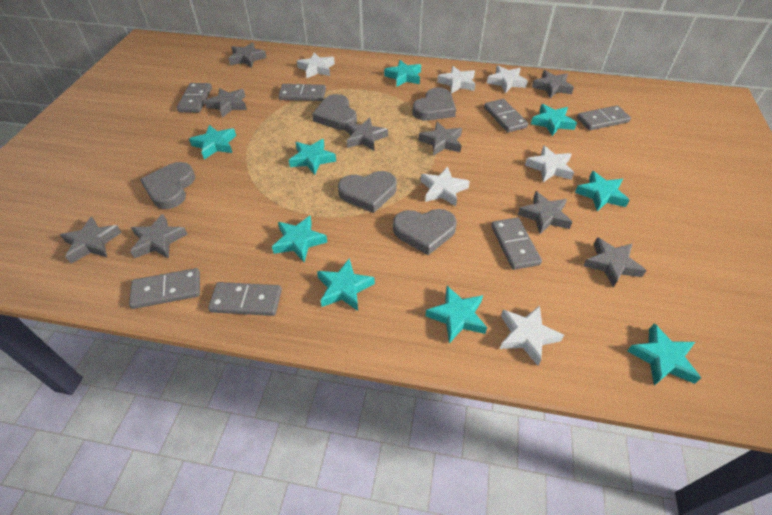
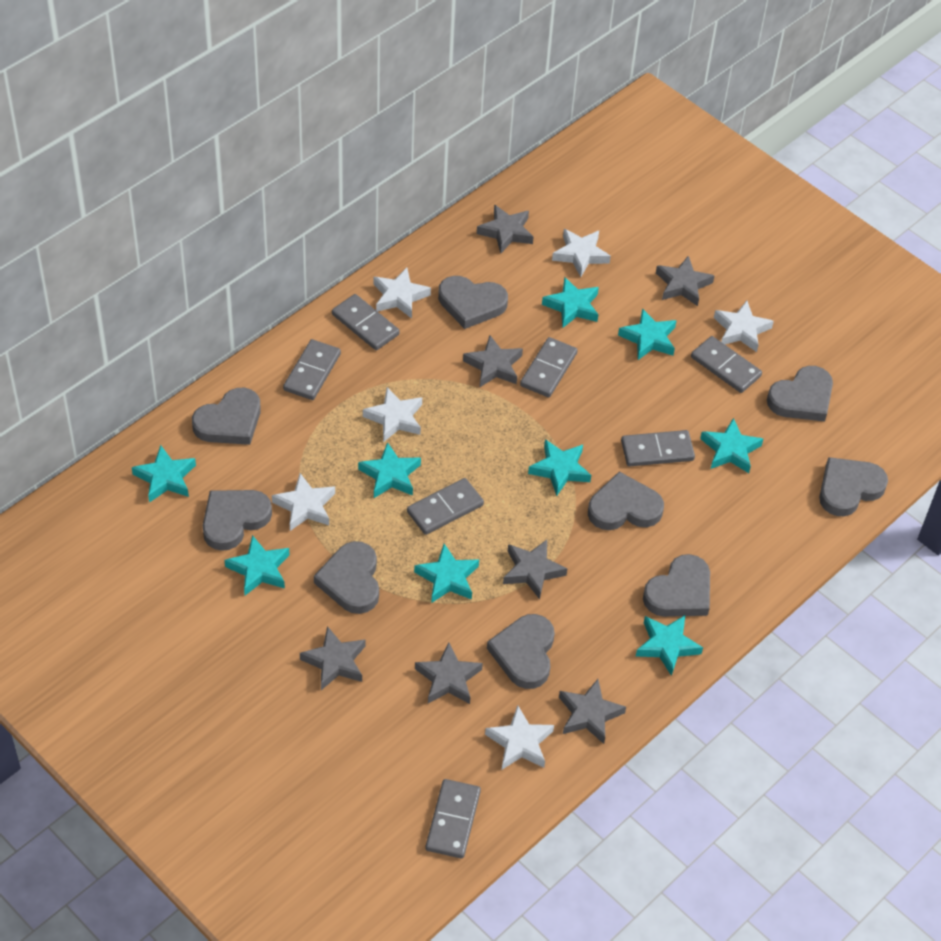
grey heart: [140,162,195,209] [312,94,357,130] [338,171,397,213] [393,209,457,255] [413,87,456,121] = 5 -> [192,388,261,445] [203,490,272,551] [314,541,379,614] [438,276,508,329] [487,614,555,689] [588,471,664,530] [643,554,710,617] [767,366,833,422] [819,457,888,516] = 9
grey star: [60,216,122,264] [130,214,188,259] [204,88,247,118] [228,42,267,68] [345,117,388,151] [419,122,462,156] [518,191,572,234] [532,70,574,98] [584,237,647,288] = 9 -> [300,626,366,690] [415,642,483,704] [463,335,523,387] [477,205,534,253] [503,540,567,599] [559,679,626,744] [656,256,714,306] = 7

